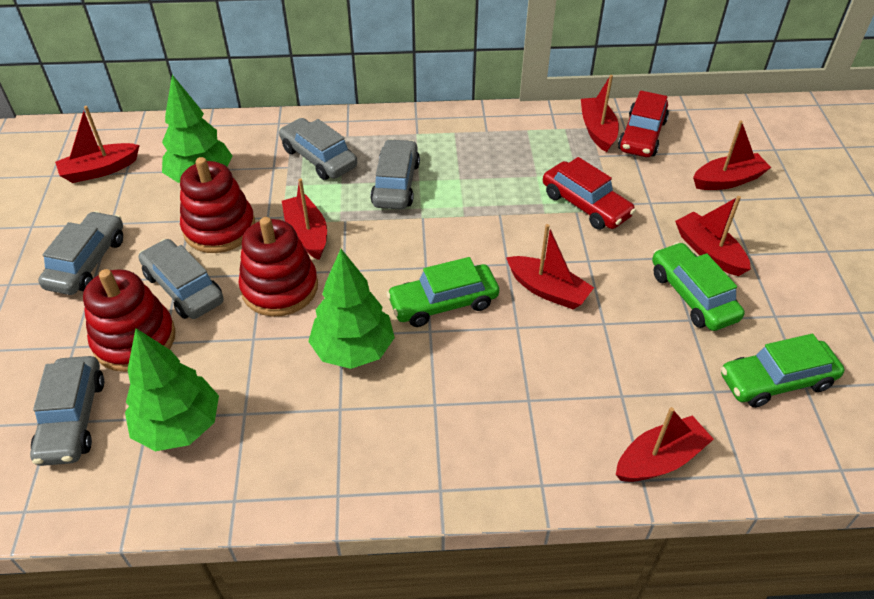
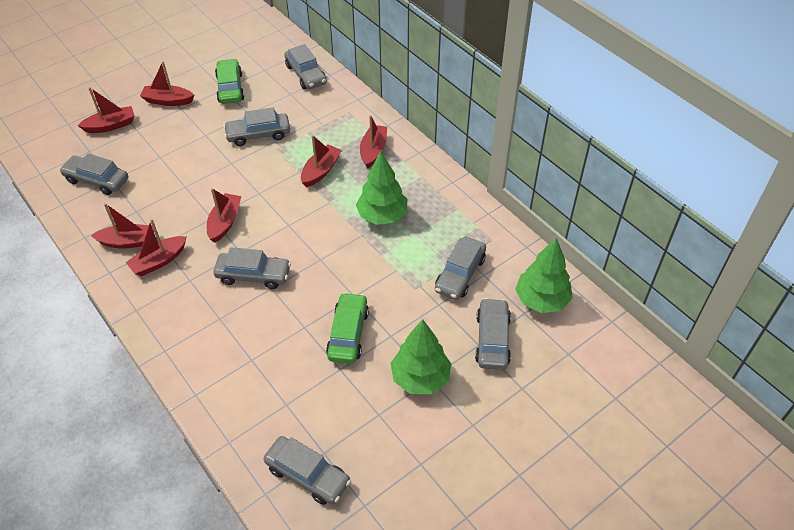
green car: [386,257,499,327] [652,242,745,331] [721,334,845,408] = 3 -> [215,59,244,104] [326,292,369,364] = 2
grey car: [30,356,104,466] [38,211,123,295] [139,239,224,319] [279,118,357,180] [370,139,420,209] = 5 -> [59,153,129,195] [213,247,291,289] [223,107,290,146] [264,436,351,505] [284,44,327,89] [435,237,486,300] [475,298,511,370] = 7
red car: [543,157,636,230] [618,91,669,157] = 2 -> none = 0
red stacking toy: [83,269,176,372] [180,157,255,253] [238,217,318,317] = 3 -> none = 0

